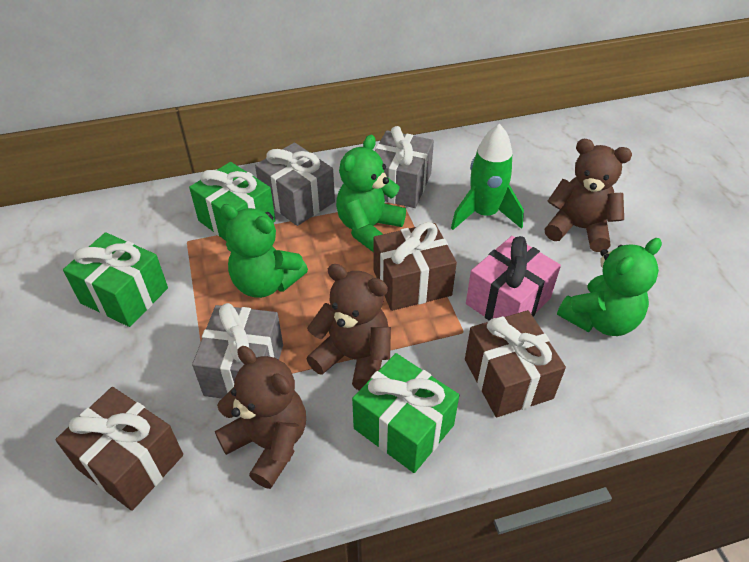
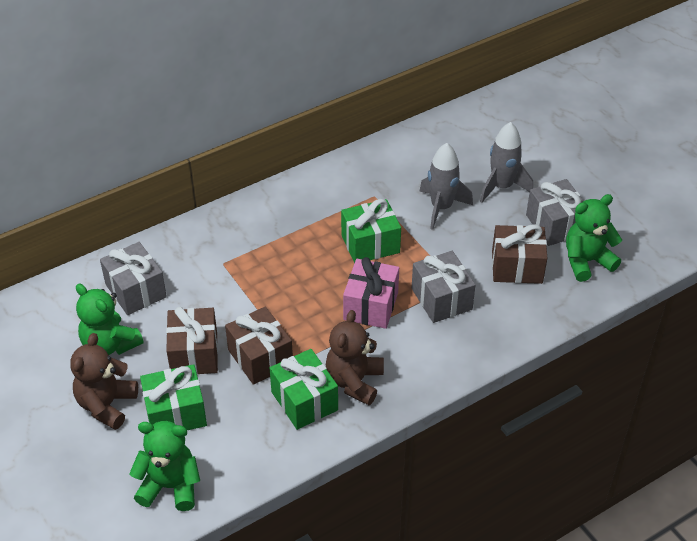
brown teddy bear: [215,346,306,489] [307,264,391,390] [545,139,632,252] = 3 -> [70,333,138,430] [326,310,384,405] = 2
green rocket: [451,124,524,230] = 1 -> none = 0
grey rocket: none = 0 -> [419,143,473,230] [480,122,533,203] = 2

